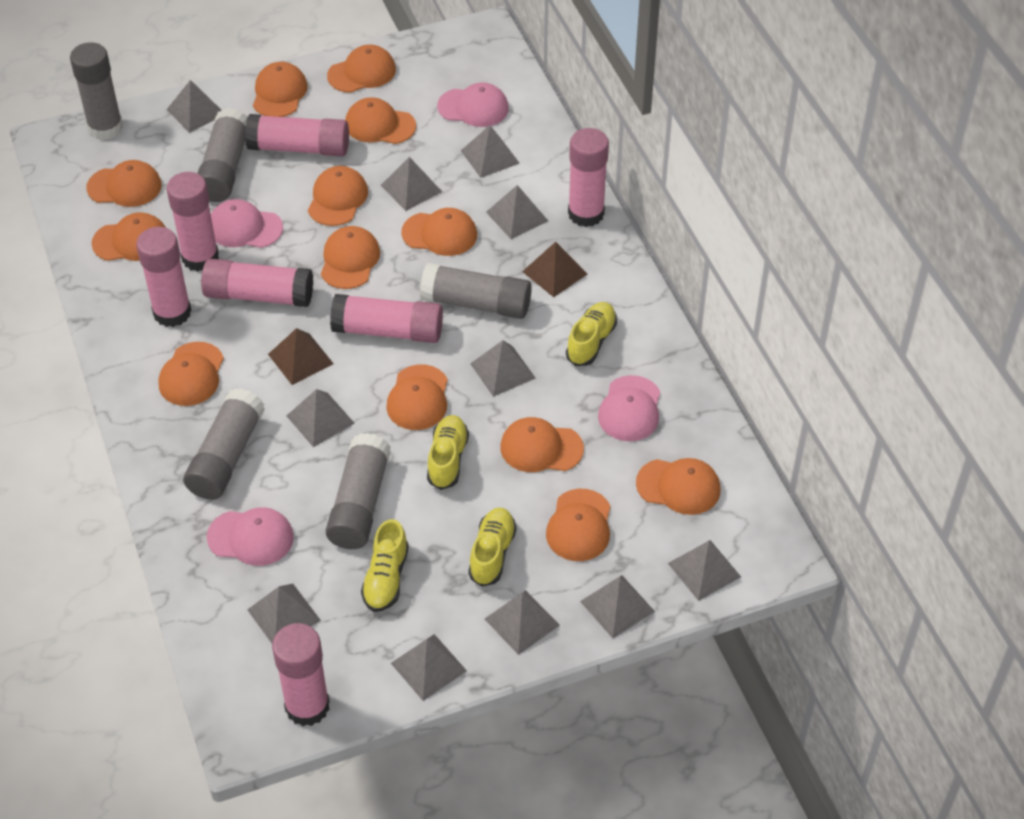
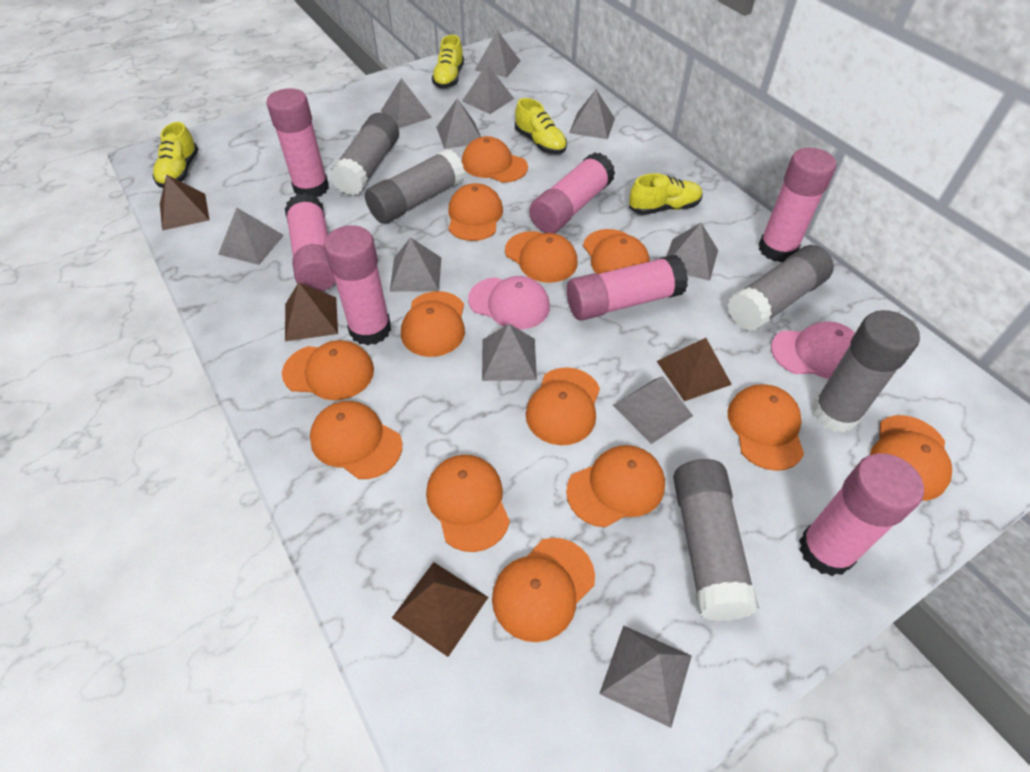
brown pyramid: [268,328,334,385] [522,242,587,297] = 2 -> [160,174,209,231] [285,282,338,341] [392,562,488,657] [657,338,732,401] = 4
pink cap: [207,507,294,566] [211,199,283,248] [437,82,509,127] [598,375,660,441] = 4 -> [468,276,550,330] [771,322,855,379] = 2

